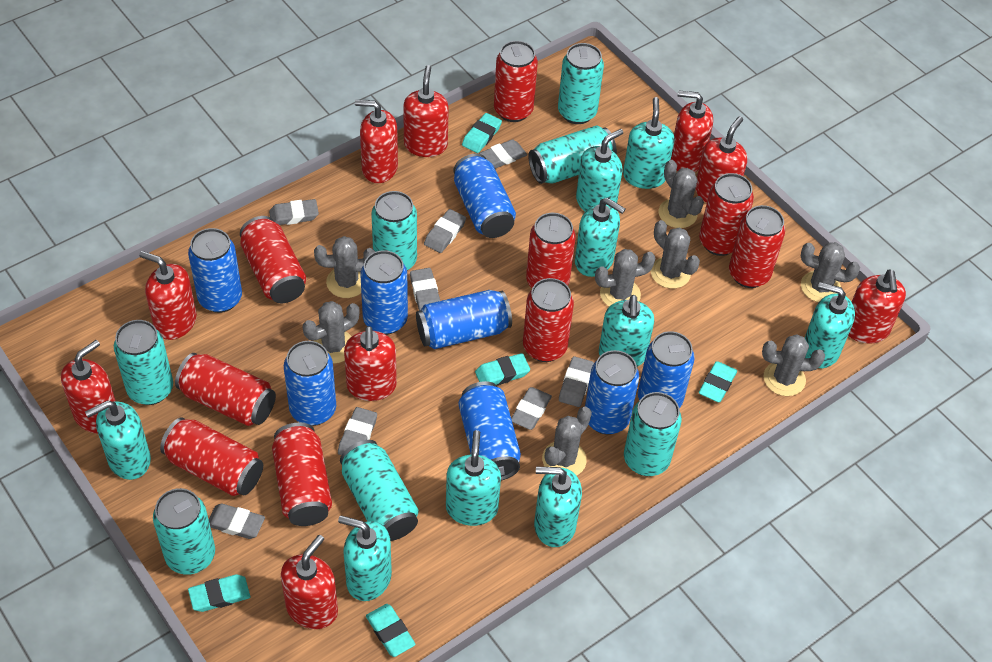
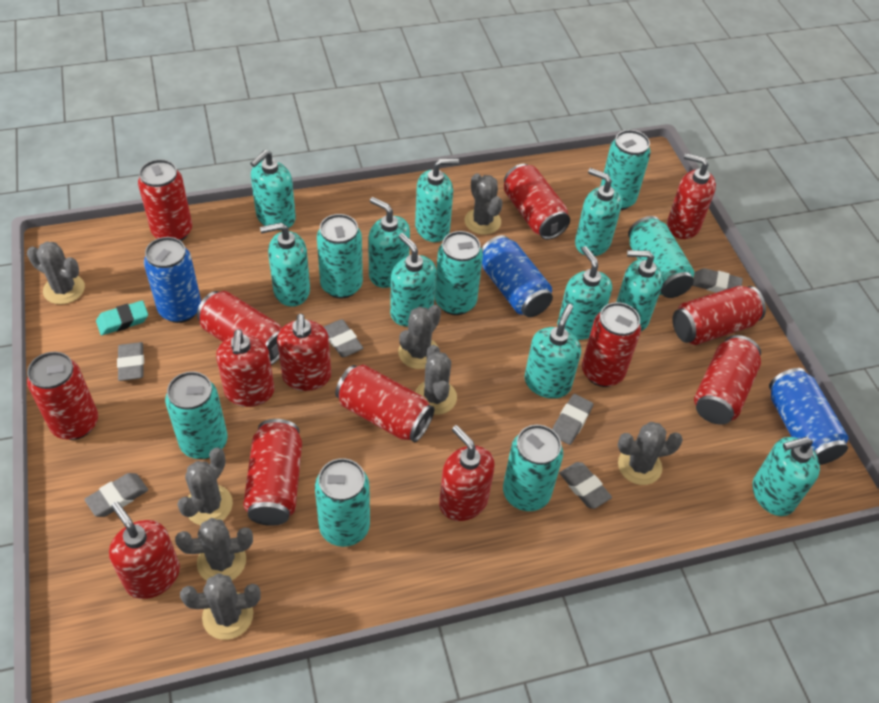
blue can: [188,228,242,313] [284,341,336,426] [360,250,408,335] [416,290,512,349] [453,154,516,238] [459,381,521,481] [585,350,639,435] [638,331,695,408] = 8 -> [144,237,201,323] [482,235,553,317] [769,368,849,465] = 3
grey eraser: [209,504,265,539] [269,199,319,225] [338,407,377,455] [410,268,440,311] [424,209,466,253] [479,139,527,169] [511,387,552,430] [559,356,594,407] = 8 -> [84,473,148,517] [117,342,144,381] [324,319,363,357] [552,394,593,445] [559,462,612,509] [693,268,743,293] = 6
red soap dispenser: [61,340,116,434] [139,251,197,340] [281,535,338,629] [344,326,397,401] [355,100,398,183] [403,65,449,157] [671,90,713,172] [695,116,747,202] [848,269,906,343] = 9 -> [109,502,180,599] [216,329,274,407] [277,314,331,391] [439,425,495,521] [667,153,716,239] = 5
turquoise eraser: [188,575,250,612] [366,604,416,657] [462,113,502,153] [475,353,530,385] [699,361,737,402] = 5 -> [96,300,148,335] = 1
turquoise soap dispenser: [85,401,151,480] [338,516,392,601] [446,430,501,526] [534,467,582,547] [575,198,626,277] [576,129,623,212] [599,295,654,367] [623,97,674,189] [805,282,855,368] = 9 -> [250,150,296,230] [260,223,310,307] [368,197,410,288] [390,233,436,327] [415,158,459,242] [524,304,581,399] [557,246,612,340] [575,168,622,256] [616,250,663,331] [753,437,820,516] = 10

